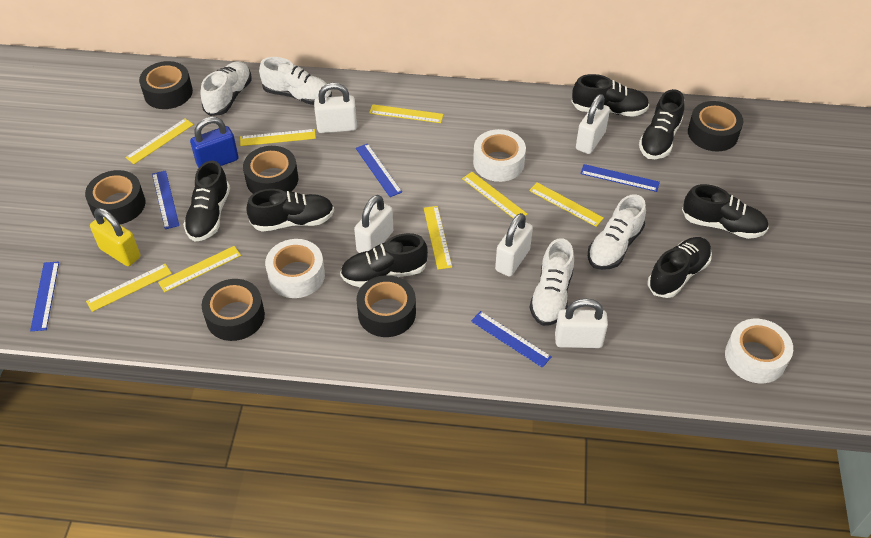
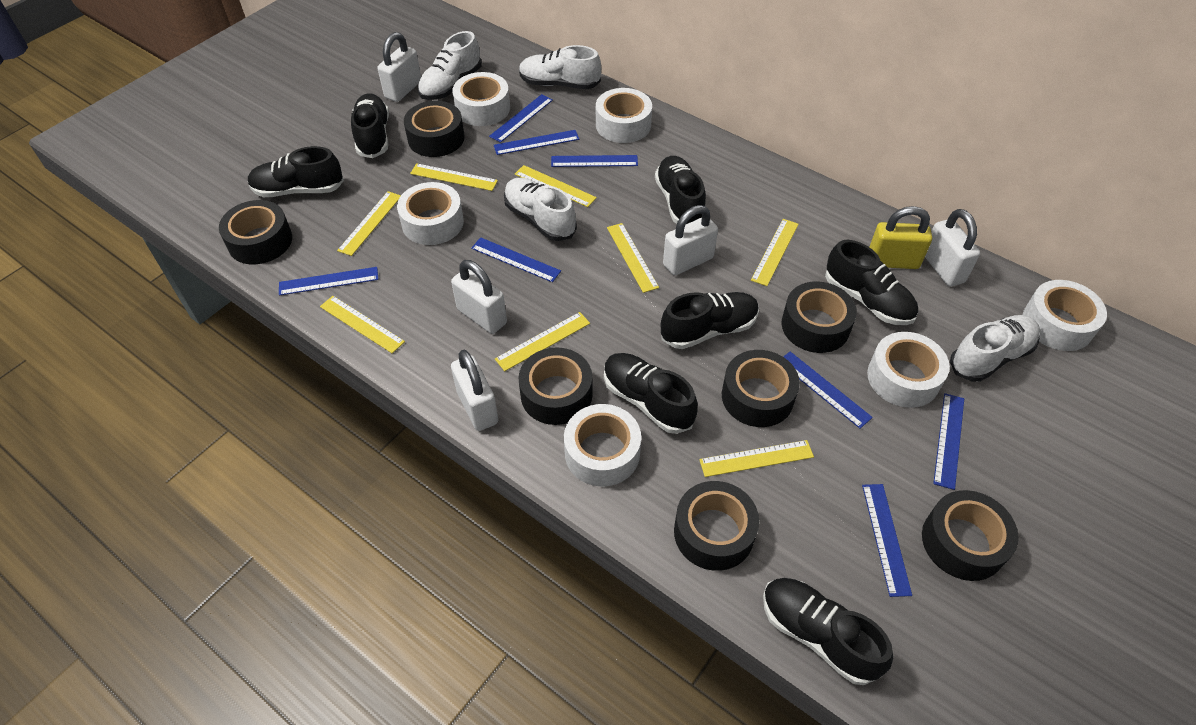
black tape: [85,170,146,224] [139,61,193,109] [201,279,265,341] [243,146,298,194] [356,275,416,337] [688,101,743,152] = 6 -> [219,200,292,264] [404,101,465,157] [519,347,593,425] [674,481,759,571] [722,350,800,427] [782,281,857,353] [922,490,1019,581] = 7
blue padlock: [190,117,238,168] = 1 -> none = 0
blue ruler: [30,262,59,331] [152,170,179,229] [356,143,402,197] [471,311,552,368] [580,164,660,192] = 5 -> [279,267,378,296] [471,237,561,282] [489,94,553,143] [494,130,579,155] [551,155,638,167] [783,351,873,428] [862,484,912,597] [933,393,964,490] = 8
white tape: [265,239,325,298] [473,129,526,182] [725,319,793,383] = 3 -> [397,182,464,245] [452,72,510,126] [564,404,641,486] [596,88,652,143] [867,332,950,408] [1023,280,1107,351] = 6

